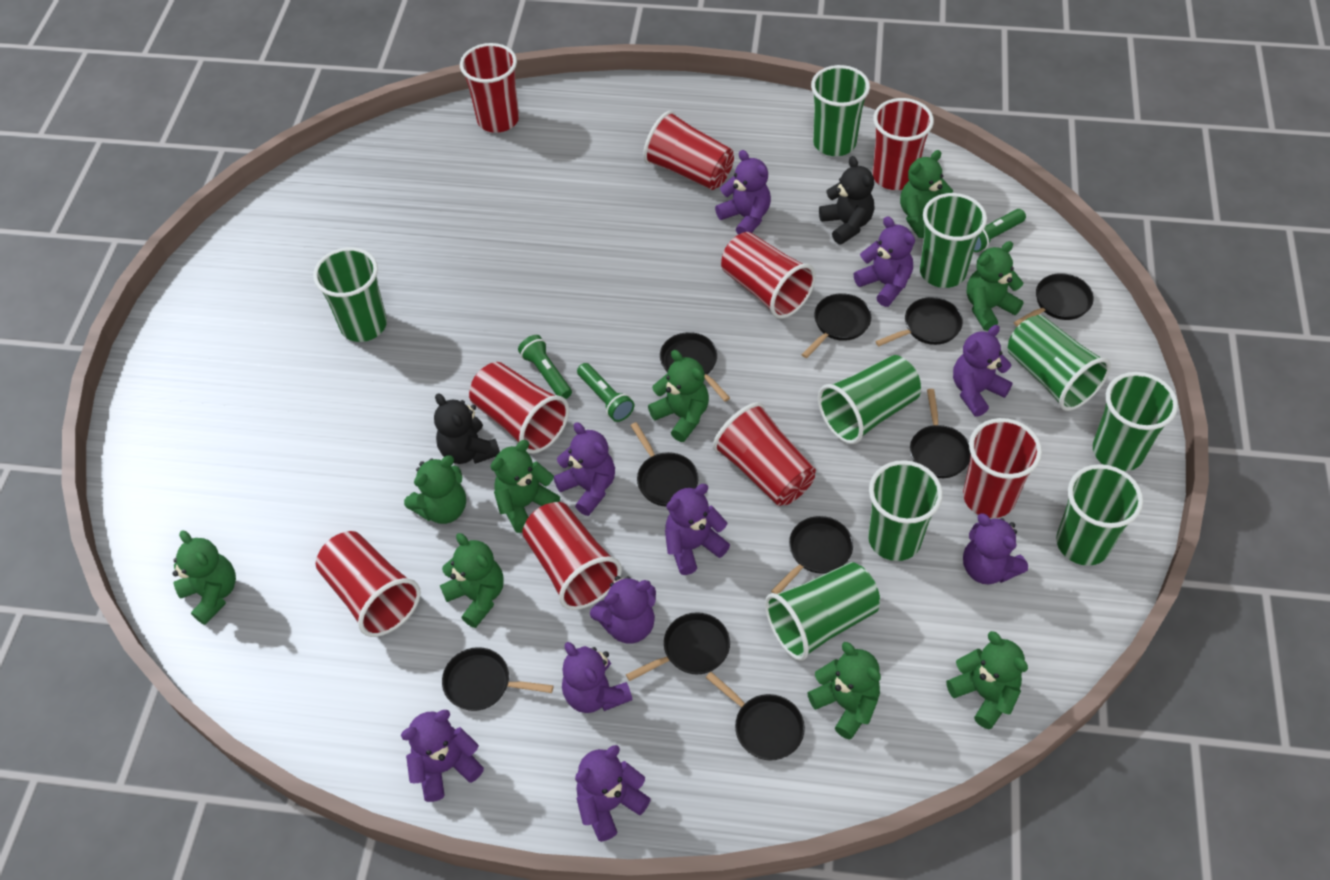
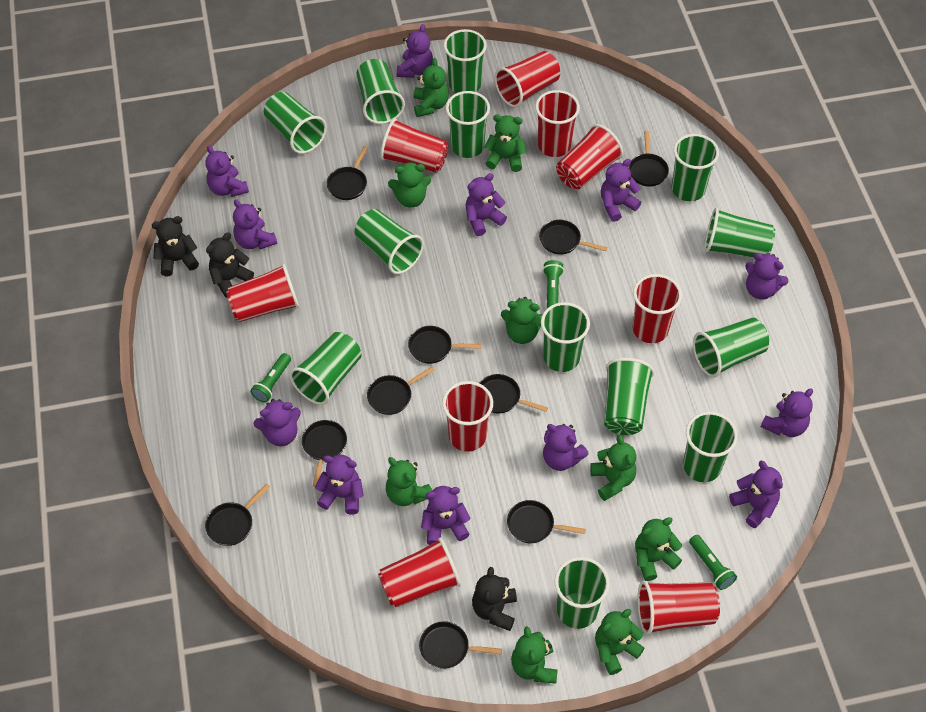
black teddy bear: [434,393,500,464] [819,156,874,244] = 2 -> [152,216,199,276] [206,232,254,297] [472,567,517,631] = 3
green cup: [313,247,387,342] [765,562,880,661] [811,65,870,156] [818,355,921,444] [868,460,943,561] [920,193,987,288] [1008,315,1111,411] [1056,464,1143,566] [1093,372,1178,471] = 9 -> [264,92,327,154] [290,332,361,405] [355,209,424,274] [357,59,405,124] [444,29,487,93] [446,91,490,158] [541,302,590,372] [554,557,610,629] [604,358,654,435] [672,134,719,201] [683,412,738,482] [693,318,769,377] [705,208,775,258] = 13
purple teddy bear: [401,710,484,802] [554,422,615,516] [562,642,633,713] [575,745,651,842] [590,576,656,644] [665,484,730,575] [715,150,771,235] [854,216,915,307] [953,325,1012,417] [963,513,1028,584] = 10 -> [205,146,249,197] [233,199,277,249] [253,399,301,446] [315,455,364,515] [397,24,433,78] [421,486,471,545] [466,173,507,236] [543,424,589,471] [601,159,641,222] [729,461,783,528] [745,253,788,300] [761,388,813,437] = 12

